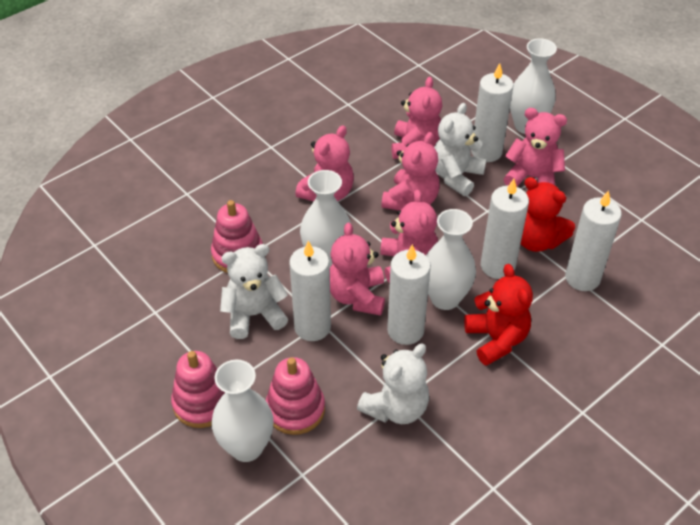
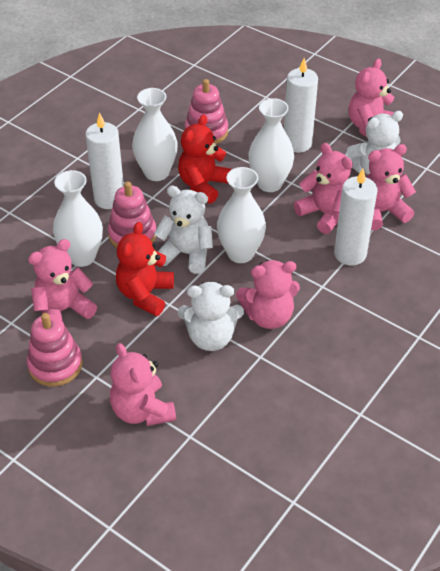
white candle: [289,241,331,341] [387,244,431,345] [471,63,514,162] [481,179,529,279] [565,190,622,291] = 5 -> [85,112,124,209] [284,58,318,153] [334,169,378,266] = 3

